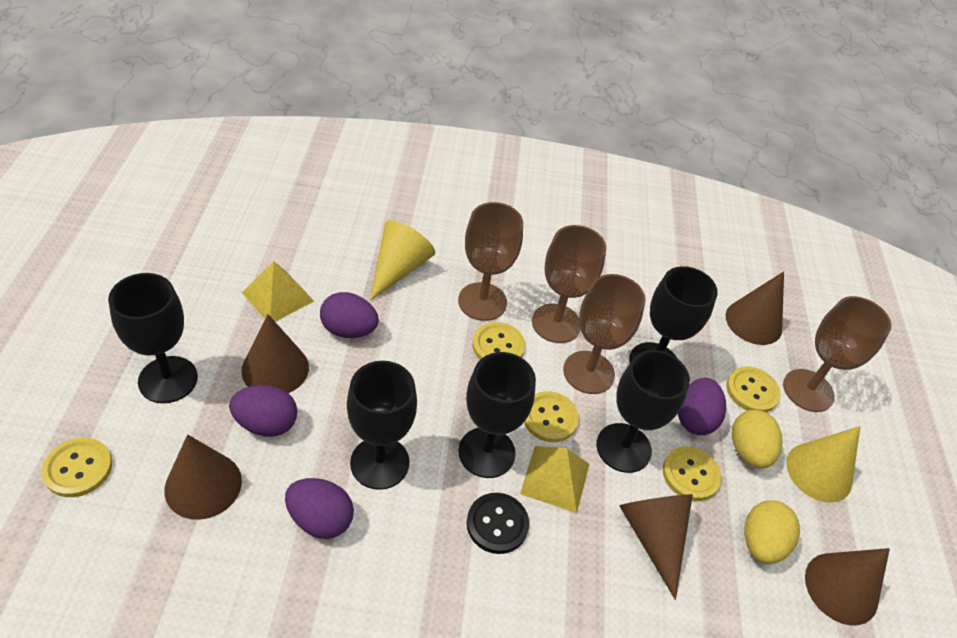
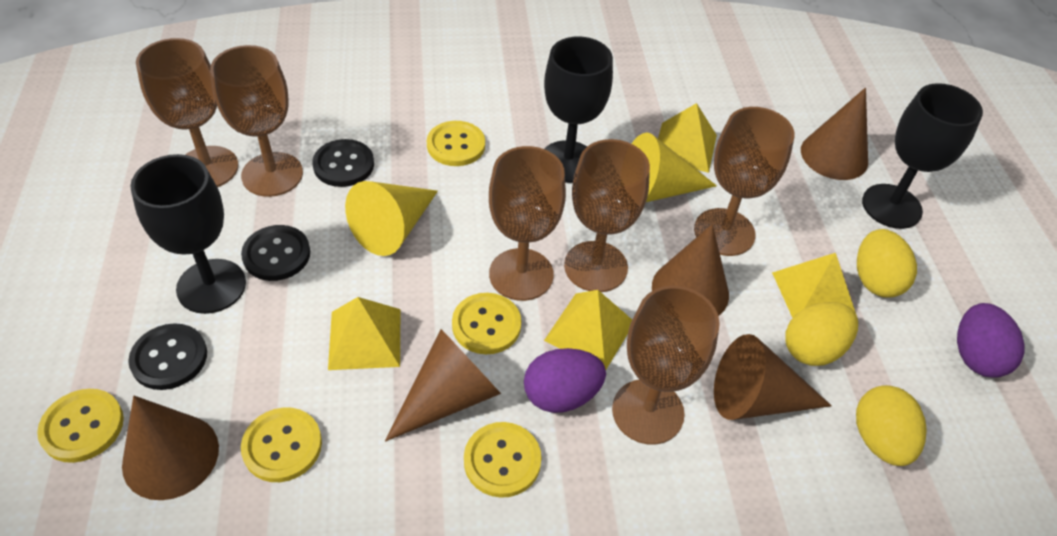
black button: [467,493,529,554] = 1 -> [128,323,207,390] [241,225,310,281] [312,139,374,187] = 3
black goblet: [108,273,198,403] [347,361,417,490] [458,352,536,478] [596,350,690,473] [629,266,718,363] = 5 -> [130,154,246,314] [544,37,613,183] [862,83,983,229] = 3
brown goblet: [458,202,523,321] [532,225,606,343] [563,274,646,394] [783,296,891,412] = 4 -> [136,38,239,187] [210,45,303,197] [489,146,566,301] [564,139,650,292] [612,286,720,445] [694,107,795,256] = 6
purple egg: [229,385,298,437] [285,478,354,539] [320,292,379,338] [678,378,726,435] = 4 -> [524,348,606,413] [957,303,1025,378] = 2
yellow egg: [732,410,783,469] [744,500,800,564] = 2 -> [785,302,858,366] [856,385,927,466] [857,229,917,298] = 3
yellow pyramid: [242,261,314,322] [520,446,589,513] = 2 -> [328,297,400,370] [544,290,632,369] [658,103,717,173] [772,253,857,318] = 4

